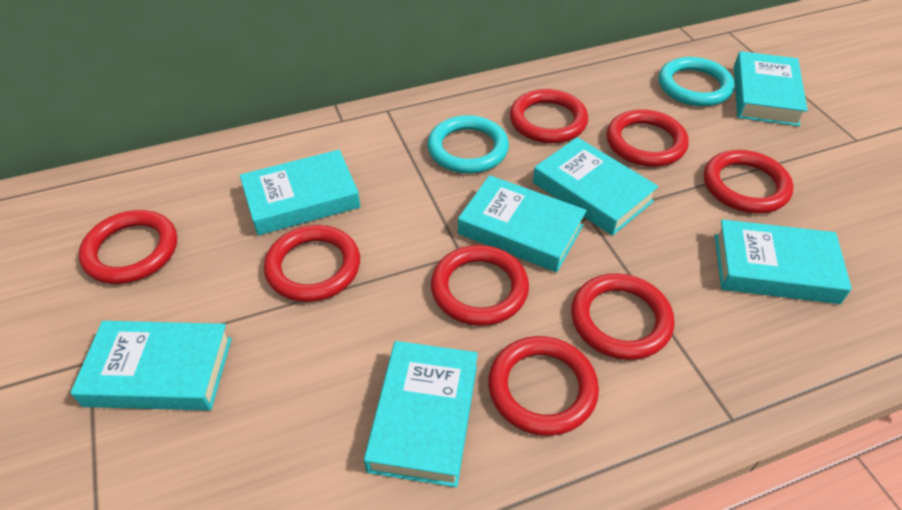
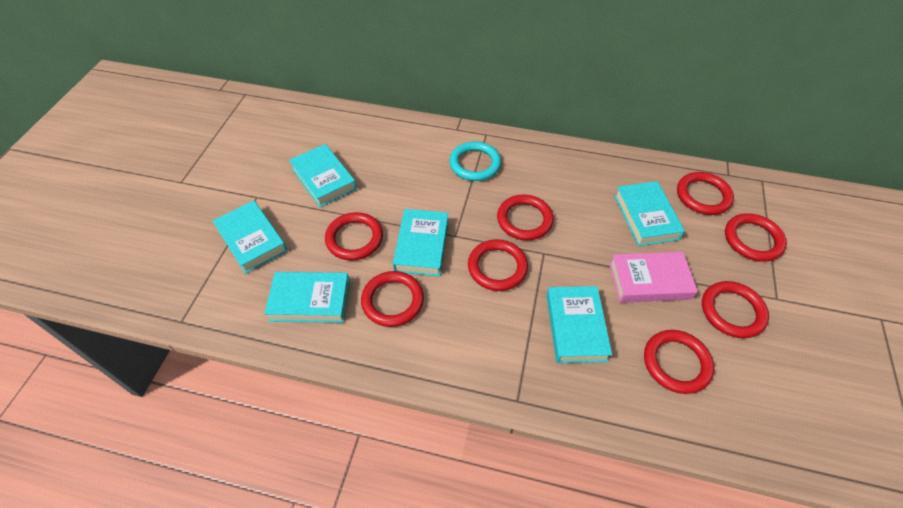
pink book: none = 0 -> [609,252,698,303] = 1
turquoise book: [70,321,232,411] [240,150,360,235] [364,341,478,487] [458,175,587,273] [533,137,659,236] [715,219,852,304] [734,51,808,126] = 7 -> [213,200,287,274] [264,272,350,323] [289,144,357,207] [393,209,448,277] [546,286,612,363] [614,181,685,246] = 6
turquoise ring: [427,115,509,174] [658,57,735,107] = 2 -> [449,141,501,181] = 1

